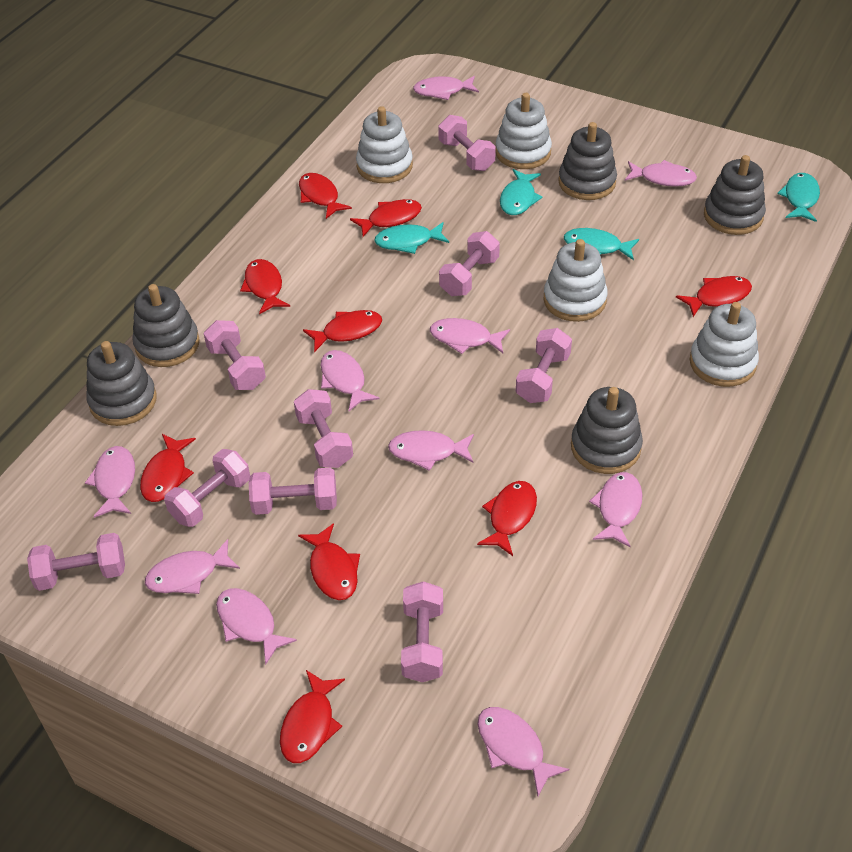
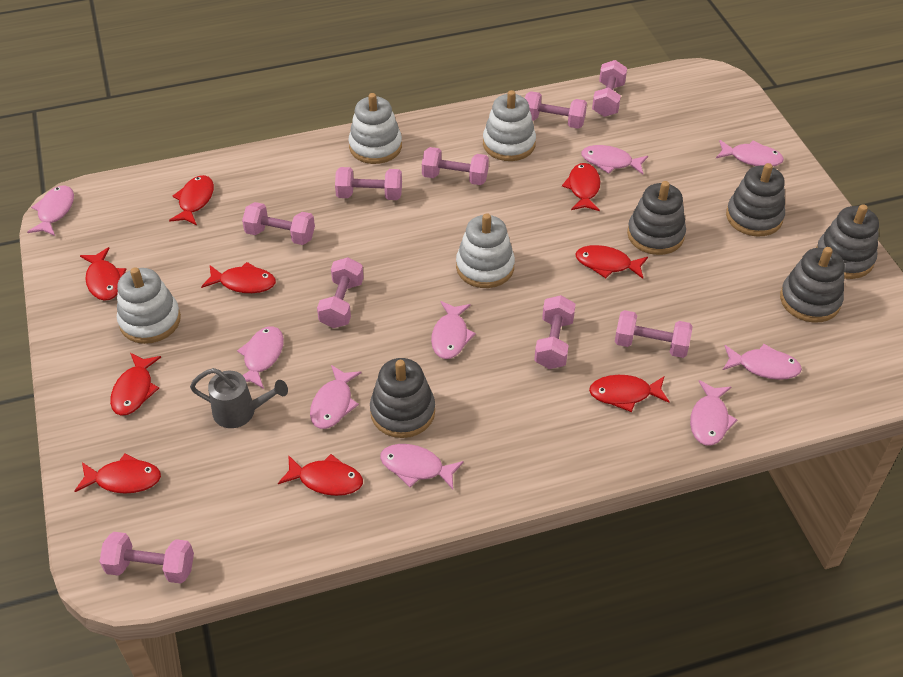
grey watering can: none = 0 -> [190,368,288,428] = 1
pink fish: [85,446,135,518] [145,539,240,594] [216,588,297,665] [321,350,380,411] [388,430,474,471] [413,76,479,100] [430,318,510,354] [477,707,569,796] [589,472,642,547] [625,160,697,187] = 10 -> [27,185,74,236] [237,326,284,389] [310,365,362,429] [380,444,464,489] [431,301,476,359] [581,145,648,174] [690,380,737,445] [716,140,784,166] [723,344,802,380] = 9
turquoise fish: [374,222,449,254] [500,169,542,215] [564,228,639,260] [777,173,820,222] = 4 -> none = 0

